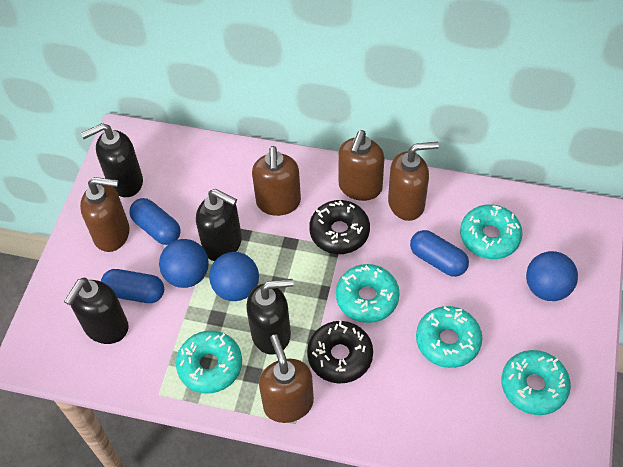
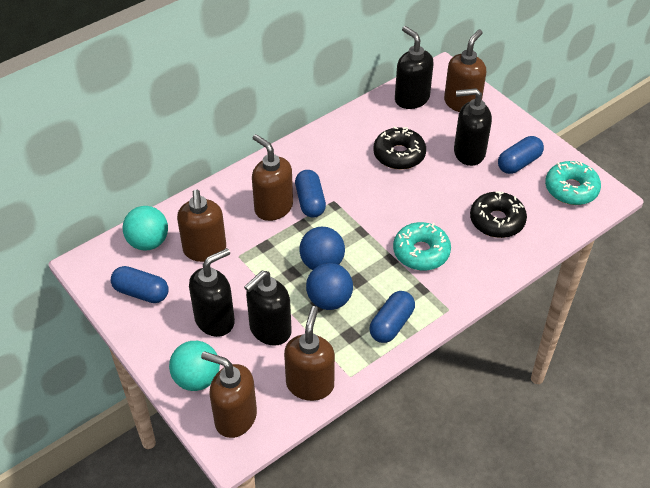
blue ball: [159,239,209,288] [209,252,259,301] [526,251,578,301] = 3 -> [299,227,345,270] [306,263,353,310] = 2
blue capsule: [101,269,164,303] [129,198,180,245] [410,230,469,277] = 3 -> [111,266,169,303] [295,170,326,218] [369,291,415,343] [498,136,544,174] = 4
turquoise ball: none = 0 -> [122,206,168,251] [169,341,220,391] = 2
turquoise donut: [176,331,242,394] [336,264,400,323] [416,306,482,368] [460,204,523,259] [501,350,571,415] = 5 -> [393,222,451,270] [545,161,601,205] = 2

